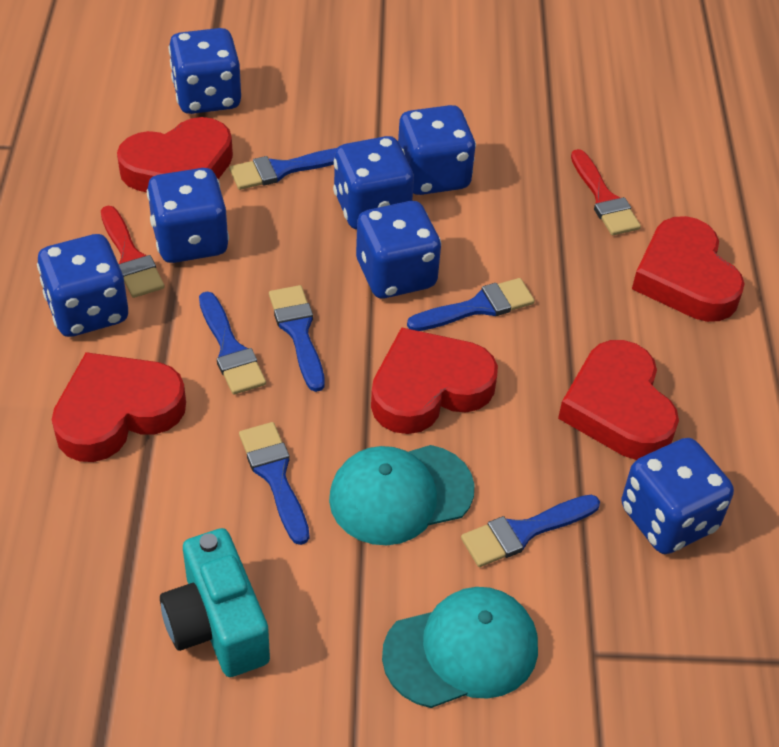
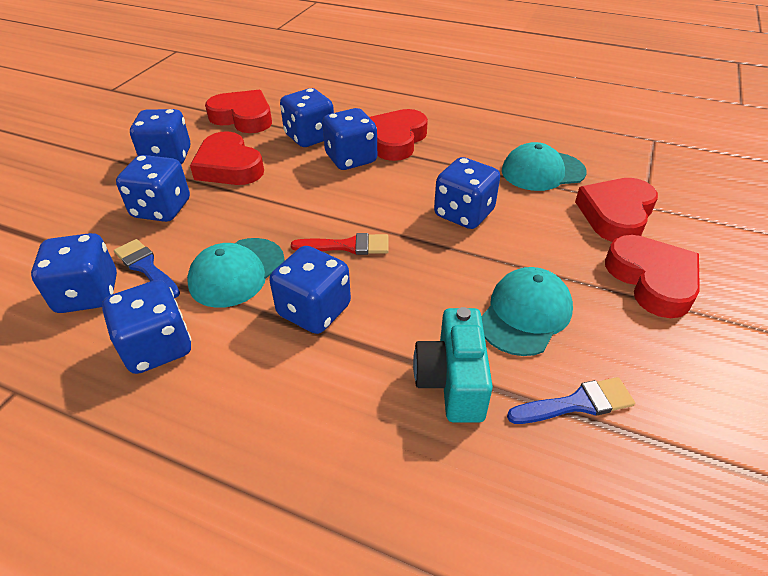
blue brush: [199,291,266,395] [229,148,337,190] [239,422,309,545] [269,285,325,392] [407,278,535,331] [461,495,600,567] = 6 -> [114,239,180,299] [507,377,635,424] = 2
blue dice: [37,234,128,337] [147,168,229,263] [169,28,241,114] [333,136,414,229] [356,201,441,298] [398,105,476,195] [621,438,734,554] = 7 -> [31,233,117,313] [102,280,192,374] [116,155,190,222] [130,109,190,164] [269,246,351,334] [280,88,334,147] [322,108,377,170] [434,157,500,229] = 8
red brush: [101,206,165,298] [571,149,641,235] = 2 -> [291,233,389,255] = 1
turquoise cap: [329,445,475,545] [382,587,538,708] = 2 -> [187,238,285,308] [481,267,573,356] [502,142,587,191] = 3

